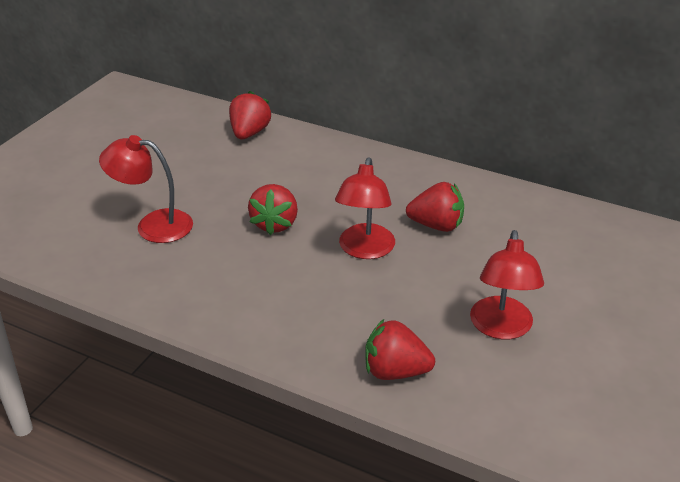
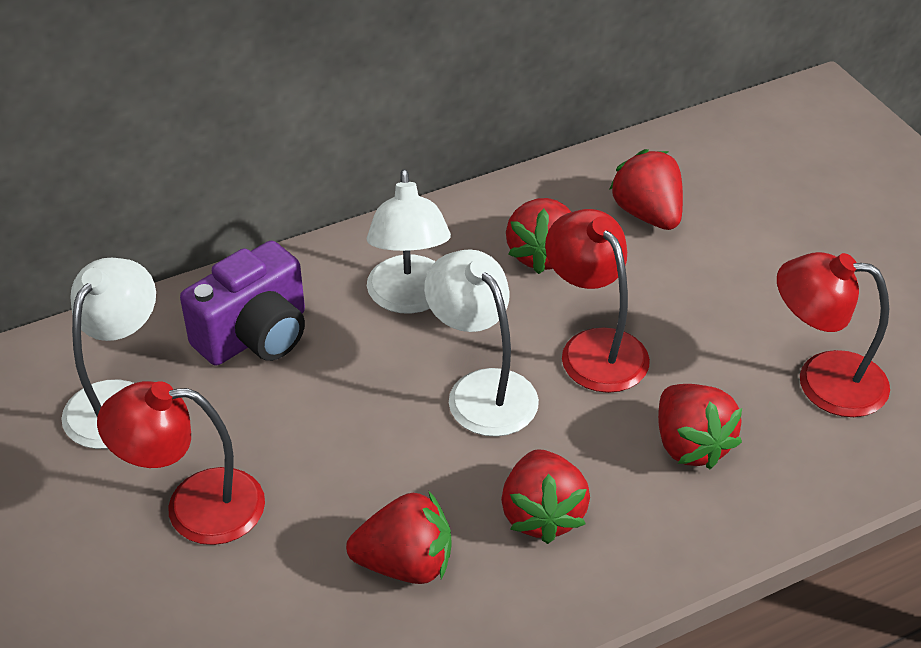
purple camera: none = 0 -> [180,241,305,366] = 1
red strawberry: [229,91,271,139] [248,184,298,235] [365,319,435,380] [406,182,464,232] = 4 -> [346,492,452,584] [501,449,590,544] [506,198,571,274] [609,149,683,230] [658,384,742,469] = 5
white lamp: none = 0 -> [61,258,156,449] [367,169,451,314] [424,249,539,437] = 3

